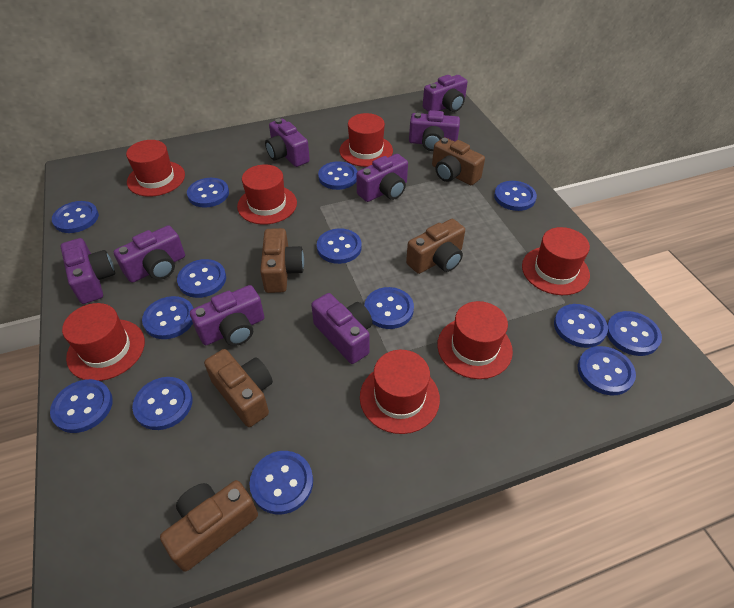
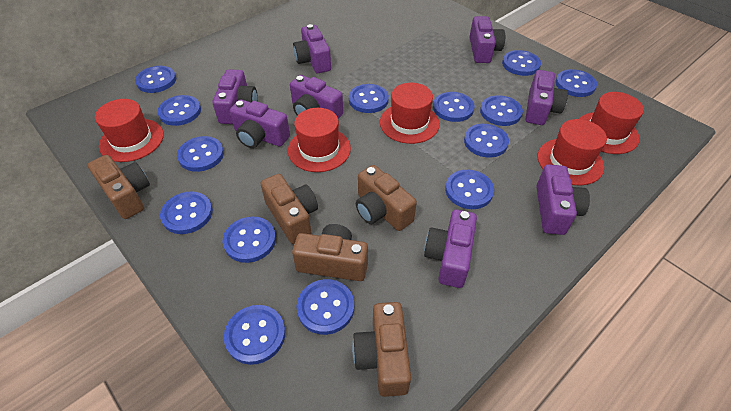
red hat: [62,303,145,381] [126,140,185,197] [237,164,297,225] [339,113,393,167] [360,350,440,434] [437,301,513,379] [522,227,590,295] = 7 -> [95,99,164,162] [288,108,351,172] [380,83,440,144] [538,119,607,185] [579,92,644,154] = 5

